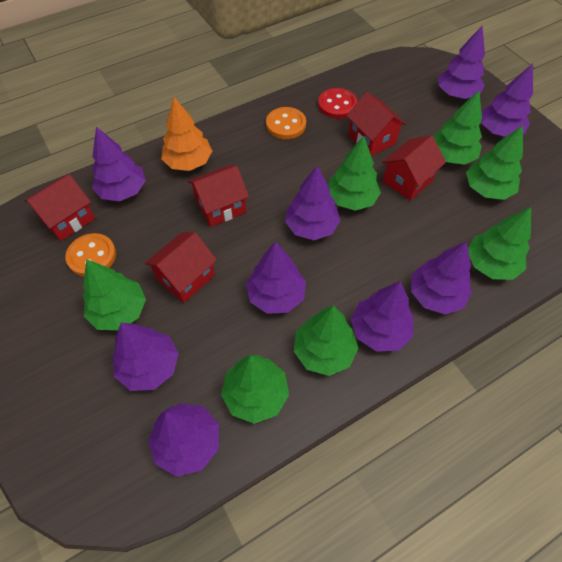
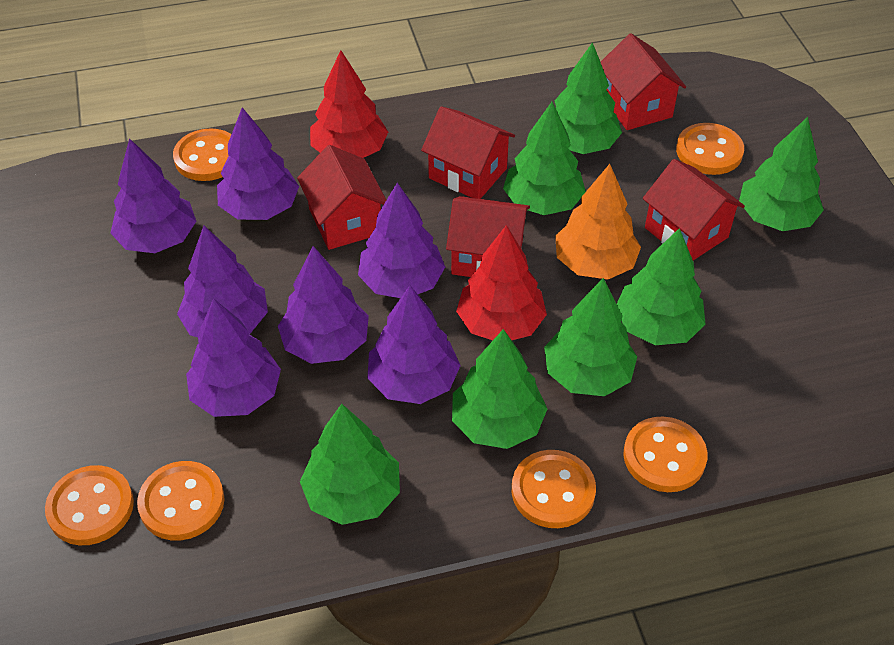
orange button: [65,233,116,276] [266,107,306,139] = 2 -> [45,465,134,545] [137,461,225,540] [173,128,231,181] [512,450,596,528] [623,416,707,492] [676,123,744,175] = 6
purple tree: [92,127,146,201] [113,323,179,391] [148,403,219,477] [246,241,306,314] [285,166,341,240] [351,281,413,352] [411,241,472,315] [438,26,485,99] [481,64,533,137] = 9 -> [110,138,196,253] [177,226,268,337] [186,299,281,417] [217,107,299,220] [278,246,369,364] [358,183,445,298] [367,285,461,404] = 7
red button: [318,88,358,119] = 1 -> none = 0
red tree: none = 0 -> [310,50,388,158] [456,225,547,340] = 2

